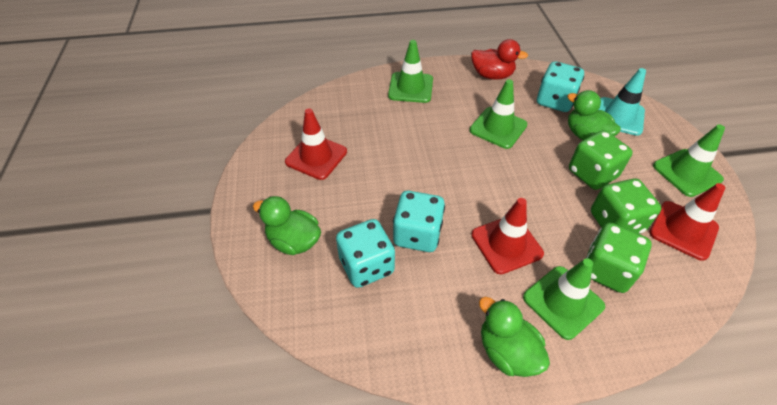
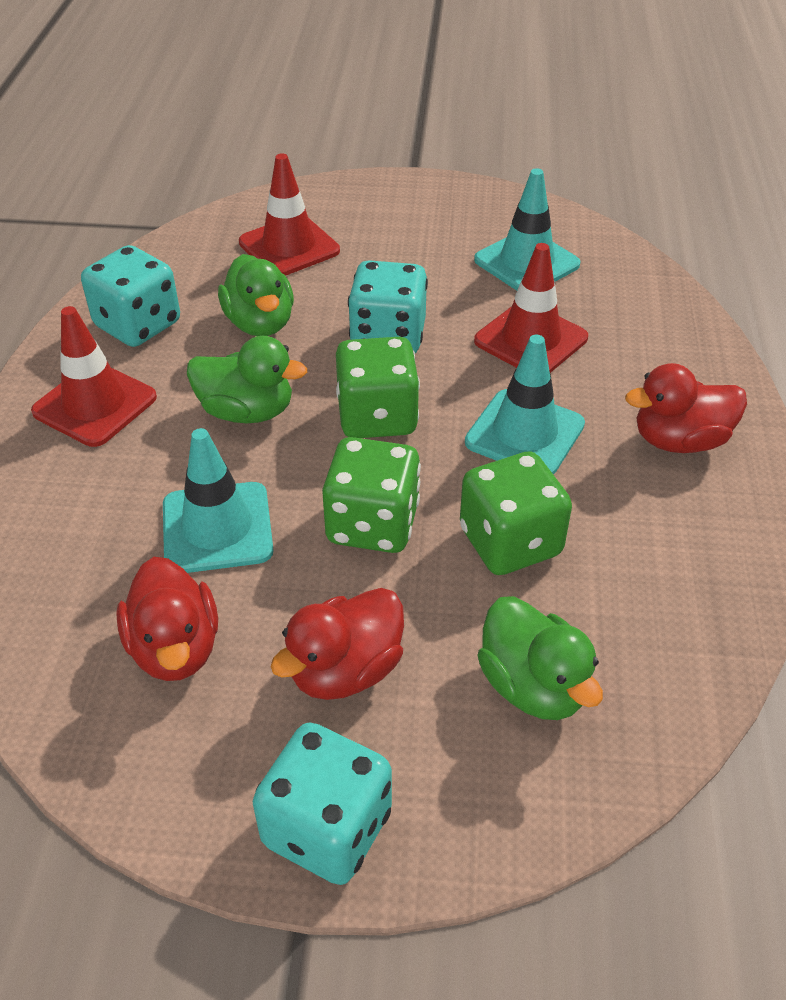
green traffic cone: [388,40,433,103] [470,79,527,149] [523,258,605,340] [653,125,725,197] = 4 -> none = 0
red duck: [471,39,528,80] = 1 -> [116,557,218,681] [271,588,404,700] [625,363,747,453] = 3
turquoise traffic cone: [599,68,646,136] = 1 -> [163,428,273,573] [465,335,585,475] [474,168,581,291] = 3

